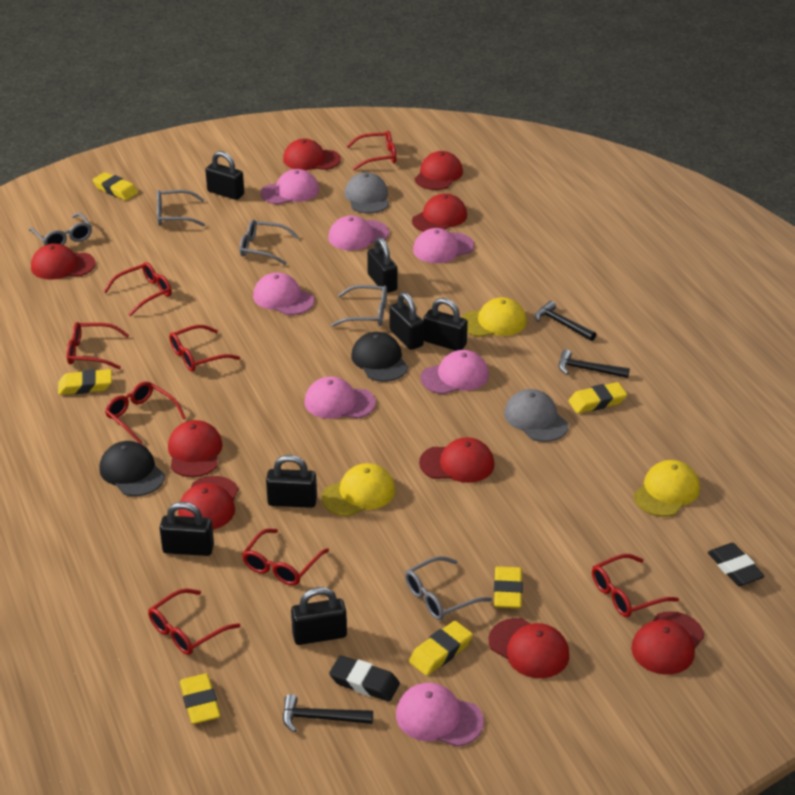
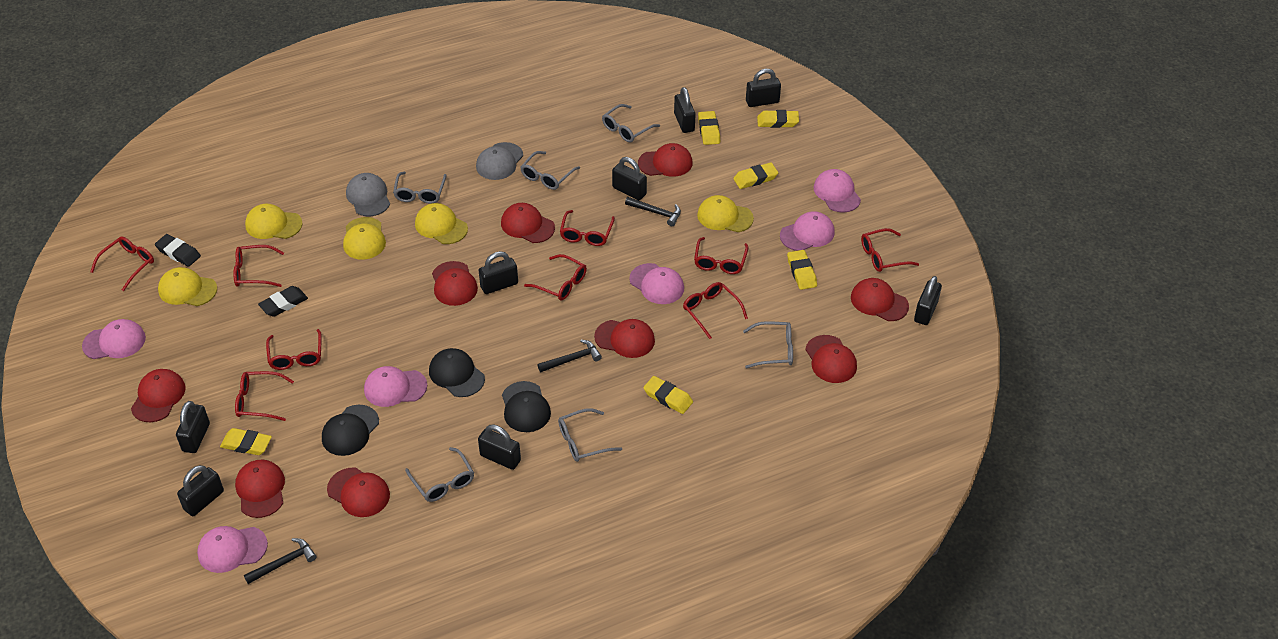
black cap: [99,441,165,496] [351,332,408,382] = 2 -> [322,405,379,456] [429,348,485,397] [502,381,551,432] = 3
black padlock: [159,502,214,556] [205,151,244,200] [266,455,317,508] [291,587,347,645] [367,237,398,293] [389,292,424,350] [423,298,468,351] = 7 -> [176,401,210,453] [177,465,224,516] [478,425,521,470] [479,251,518,294] [612,157,647,200] [674,87,695,133] [746,69,781,107] [914,276,942,325] = 8
grey glasses: [29,213,92,246] [157,190,205,226] [240,220,299,265] [331,285,387,327] [405,556,492,620] = 5 -> [393,172,447,204] [405,447,474,502] [520,151,580,190] [558,408,622,462] [602,104,660,143] [743,321,793,368] = 6
pink cap: [253,273,314,315] [260,169,319,204] [304,377,376,419] [328,216,389,250] [396,683,484,747] [413,228,474,263] [421,350,489,394] = 7 -> [82,319,146,359] [197,526,268,573] [364,366,427,407] [629,263,684,304] [780,211,835,251] [814,169,861,213] = 6
red glasses: [67,322,129,369] [103,262,172,316] [105,381,186,444] [148,588,240,655] [169,325,240,372] [242,528,329,586] [346,131,396,170] [592,554,679,617] = 8 -> [90,236,154,291] [233,245,284,287] [235,371,294,421] [266,329,322,370] [524,254,587,301] [560,210,615,246] [683,282,748,339] [694,237,748,274] [861,228,919,272] = 9
yellow cap: [321,463,395,516] [461,297,527,337] [634,460,700,517] = 3 -> [158,267,217,306] [245,204,303,239] [343,217,386,260] [415,203,468,244] [697,195,754,232] = 5

